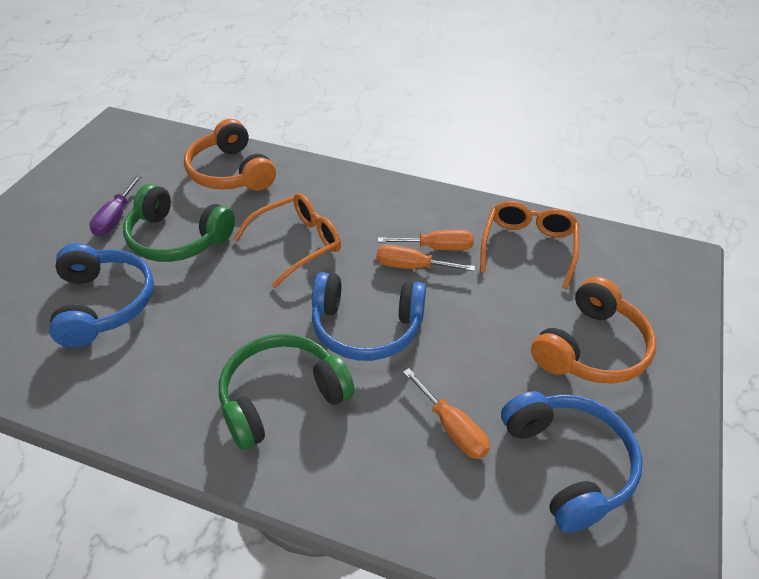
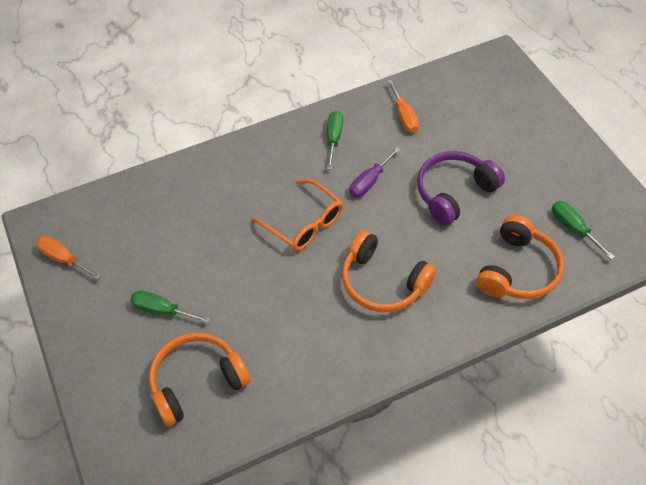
blue headphones: [49,243,154,347] [312,272,426,361] [501,391,643,532] = 3 -> none = 0
green headphones: [123,184,235,262] [219,334,355,450] = 2 -> none = 0
green screwdriver: none = 0 -> [130,290,211,323] [327,111,343,170] [552,201,615,259] = 3
orange glasses: [233,193,341,288] [480,201,579,289] = 2 -> [251,179,343,251] = 1
orange headphones: [184,119,276,191] [531,276,656,383] = 2 -> [149,332,251,427] [342,230,436,313] [476,215,564,299] = 3
orange screwdriver: [376,245,475,271] [378,230,474,251] [403,368,490,459] = 3 -> [36,236,102,279] [387,80,419,133] = 2
purple headphones: none = 0 -> [417,151,505,226] = 1

